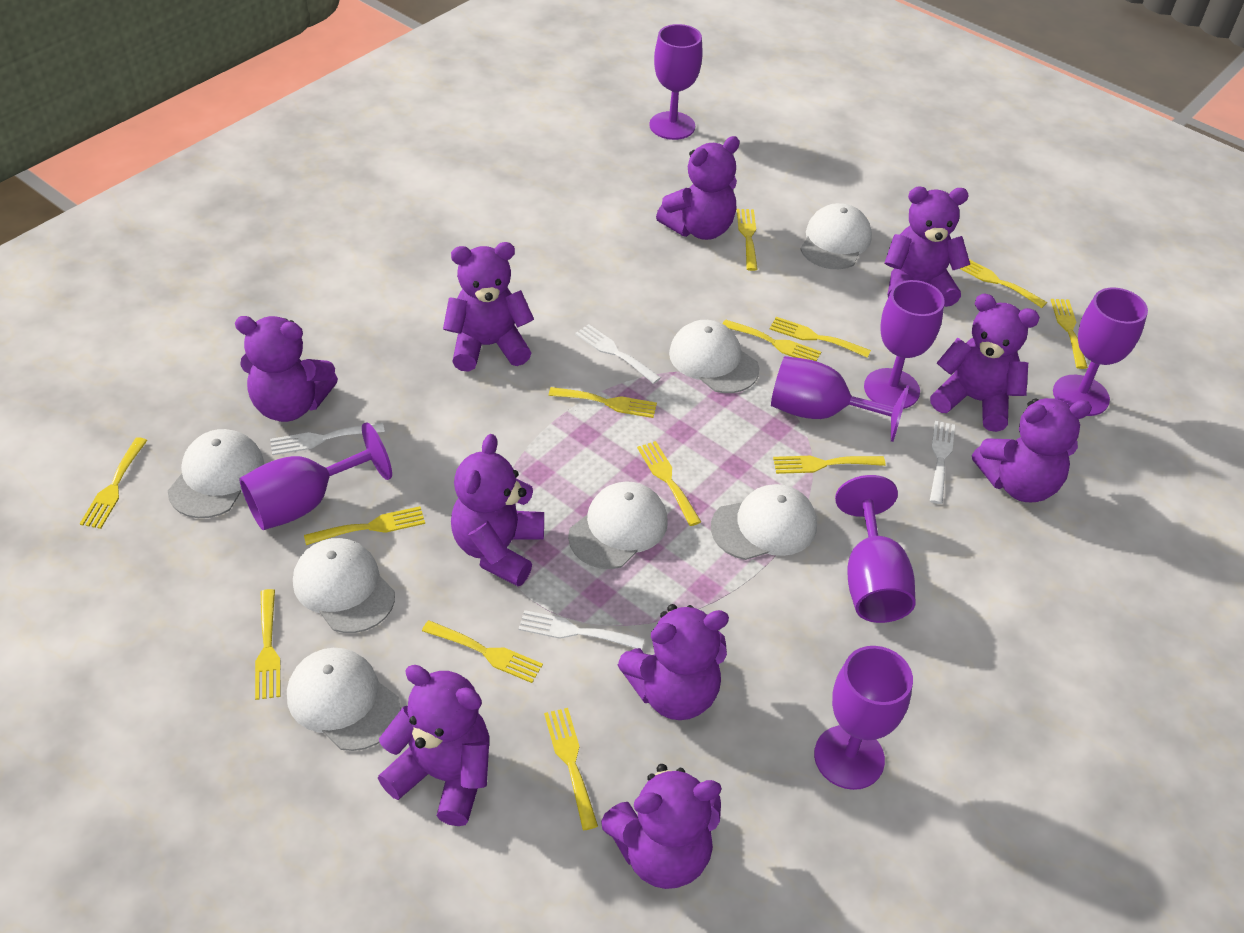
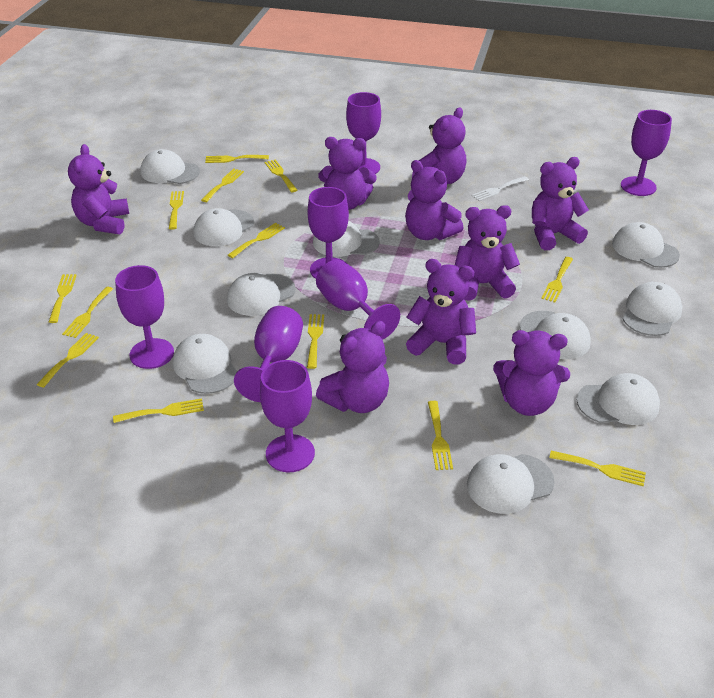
purple teddy bear: [235,316,338,422] [378,665,489,826] [443,242,534,372] [451,434,544,586] [601,764,721,889] [618,604,729,720] [656,136,740,240] [885,186,970,307] [930,294,1040,432] [972,398,1092,502] = 10 -> [68,144,129,235] [316,321,389,413] [318,137,377,210] [405,160,463,240] [406,259,476,365] [412,108,467,184] [455,205,520,301] [493,330,570,416] [532,157,589,250] = 9
white cap: [168,429,264,518] [287,648,401,751] [293,538,395,633] [568,481,668,569] [669,320,759,393] [711,484,817,560] [800,203,872,269] = 7 -> [140,149,200,184] [173,334,237,394] [193,208,254,246] [227,273,295,316] [313,220,380,257] [467,454,555,514] [520,311,591,359] [577,373,660,425] [612,222,680,268] [623,282,682,336] = 10
white fork: [270,423,385,455] [518,610,645,650] [575,324,661,384] [930,421,955,504] = 4 -> [472,176,529,201] = 1

